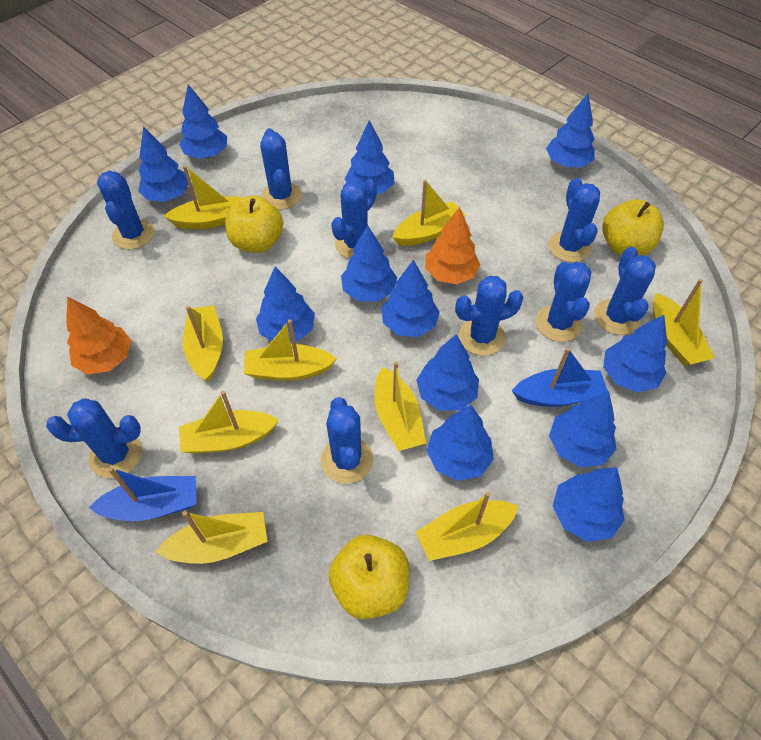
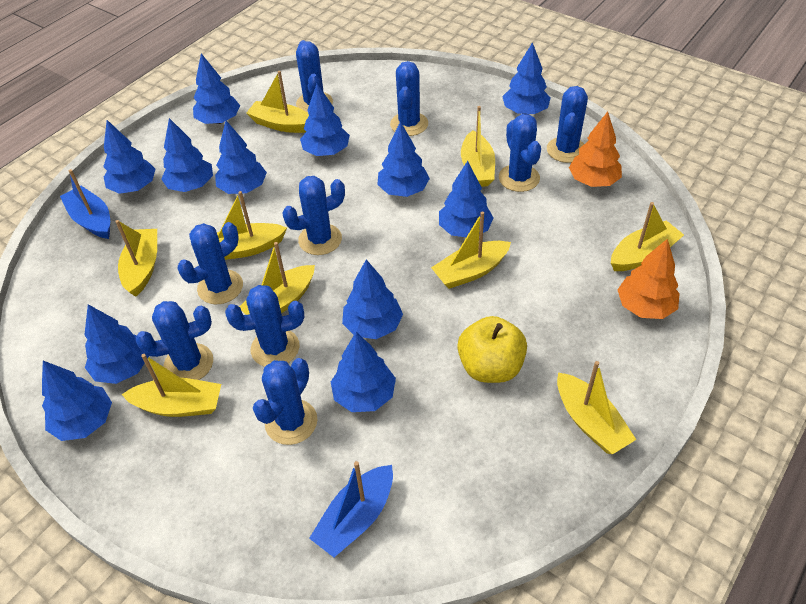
yellow apple: [225,196,283,253] [328,535,409,619] [602,199,664,256] = 3 -> [457,316,527,383] = 1

